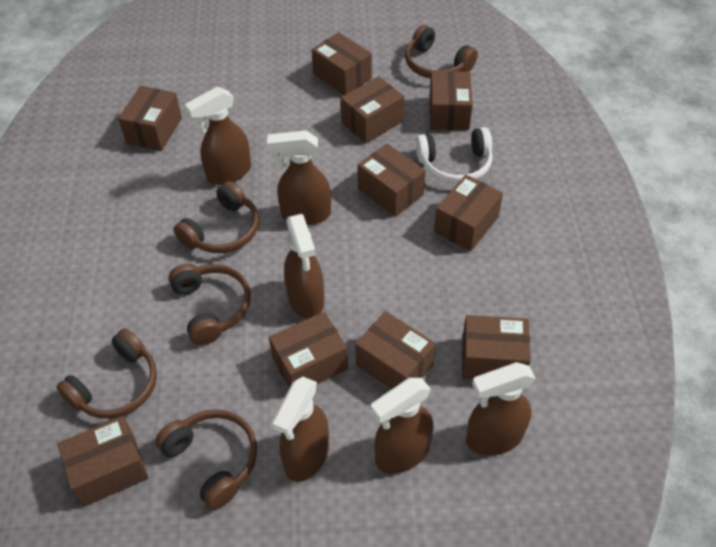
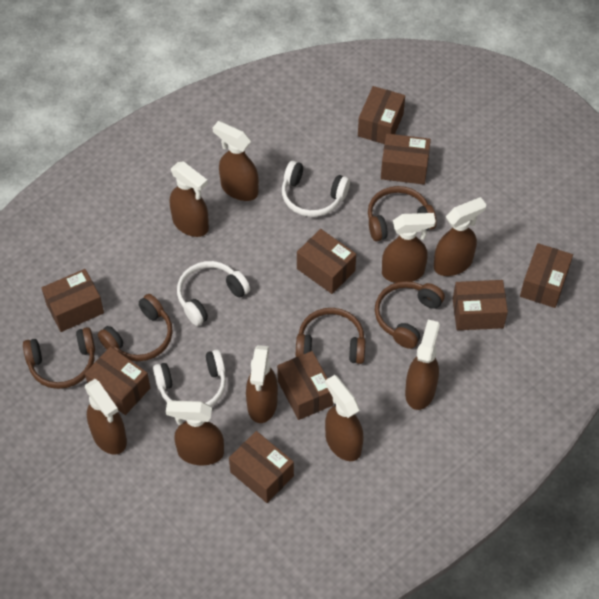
brown box: [57,416,149,507] [118,86,182,151] [269,312,348,388] [312,32,372,95] [341,76,404,143] [355,311,436,389] [357,143,426,217] [429,71,473,130] [434,175,503,251] [462,315,531,379] = 10 -> [42,269,104,332] [85,347,150,415] [229,431,294,503] [277,351,333,420] [297,229,356,294] [358,86,405,144] [381,134,431,185] [453,280,508,330] [520,243,573,308] = 9
brown spray bottle: [185,87,251,185] [267,131,331,225] [272,377,329,482] [284,214,324,319] [371,378,434,474] [466,362,536,455] = 6 -> [85,379,127,455] [166,400,224,465] [170,161,209,237] [212,121,259,201] [246,345,278,423] [325,375,363,461] [382,213,436,283] [405,319,440,410] [434,197,486,276] = 9
white headphones: [416,127,493,184] = 1 -> [153,350,226,406] [177,261,250,326] [282,161,350,217] = 3

